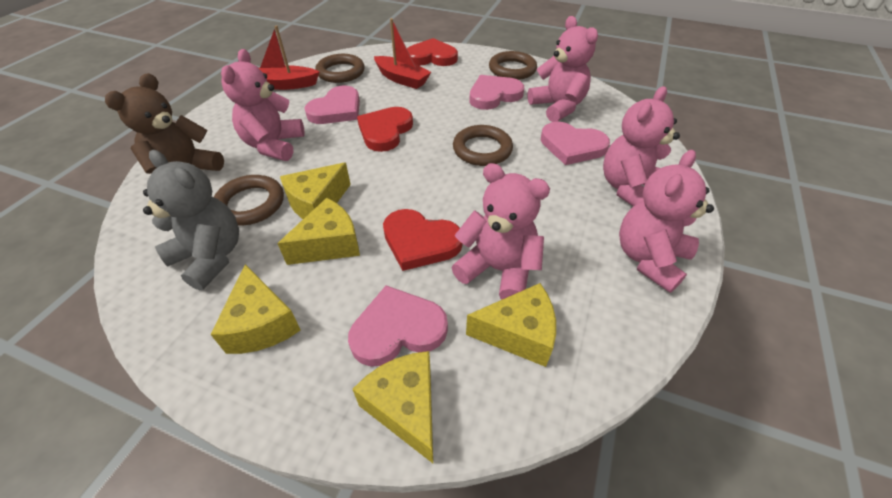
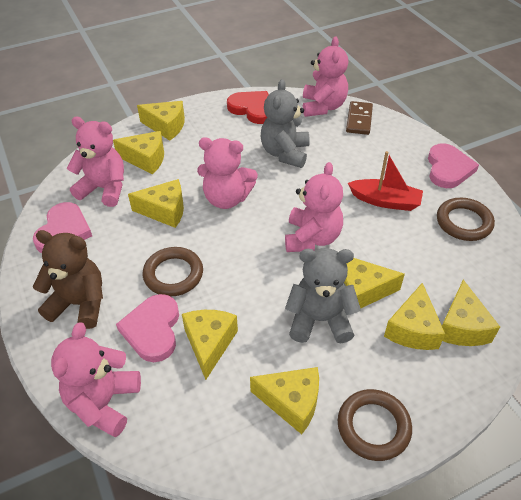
brown domino: none = 0 -> [346,101,373,135] = 1
brown ring: [214,175,284,226] [316,54,365,83] [453,125,513,166] [489,51,537,80] = 4 -> [143,247,203,297] [338,389,412,461] [437,198,495,241] = 3
grey teddy bear: [143,150,239,290] = 1 -> [261,79,310,168] [285,248,361,343] = 2
pink heart: [304,86,360,124] [348,285,448,367] [469,75,524,110] [541,122,610,165] = 4 -> [33,202,92,253] [116,294,179,362] [428,143,479,188] = 3
red boat: [259,25,319,90] [374,18,431,89] = 2 -> [348,151,423,211] = 1
red heart: [357,107,413,152] [383,209,463,271] [407,38,458,66] = 3 -> [227,91,269,124] = 1
yellow cheese: [210,264,301,354] [277,198,360,265] [280,163,351,219] [353,351,433,463] [466,283,556,367] = 5 -> [113,131,164,174] [128,179,184,228] [137,101,185,141] [182,310,238,380] [250,367,319,434] [344,258,405,308] [384,283,445,350] [442,280,500,346] = 8

